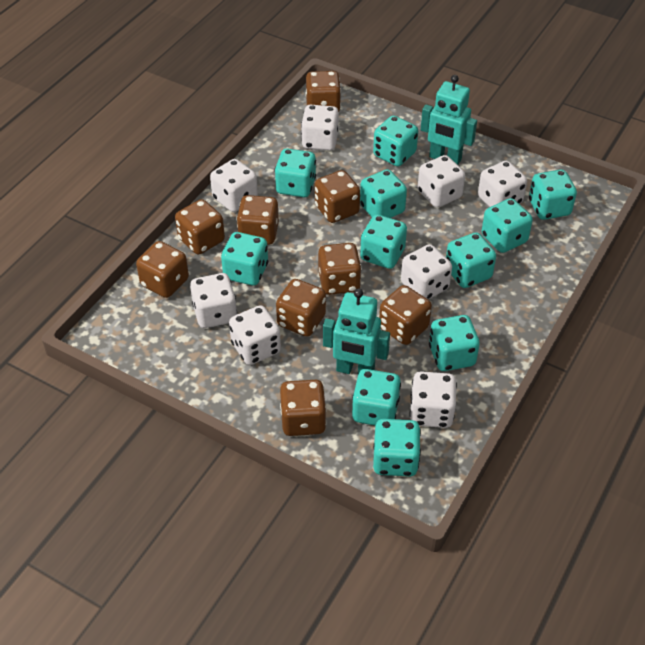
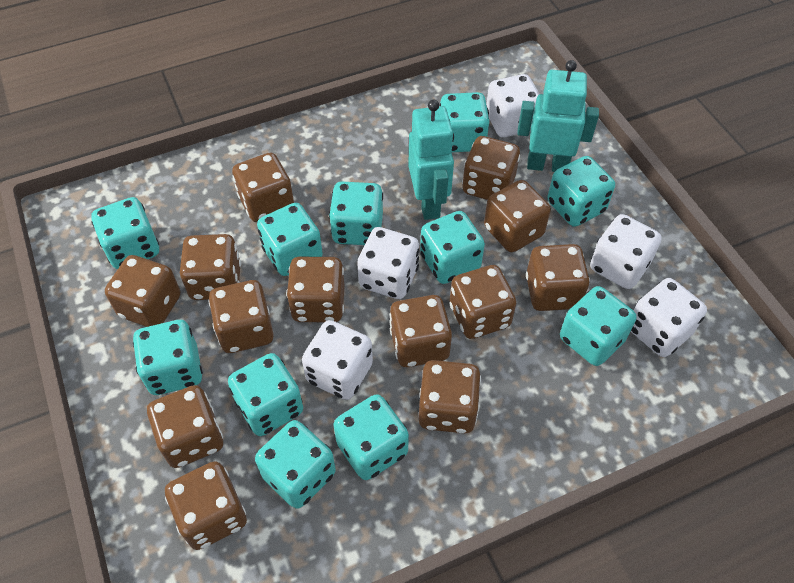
brown dice: [136,241,189,298] [175,199,225,255] [237,195,279,245] [276,279,326,337] [280,380,326,436] [305,71,341,112] [315,170,360,223] [318,243,362,295] [379,285,432,345] = 9 -> [105,255,181,327] [147,385,223,468] [165,461,247,550] [180,234,241,300] [208,280,274,353] [232,152,294,222] [286,257,345,322] [389,295,452,367] [419,360,481,434] [450,265,516,339] [462,136,520,200] [484,180,551,252] [526,244,590,311] = 13
white dice: [190,273,237,328] [210,159,258,212] [229,305,281,365] [301,105,339,151] [401,244,452,300] [409,371,457,428] [418,155,465,208] [478,161,527,207] = 8 -> [302,320,373,400] [357,227,419,299] [486,74,539,137] [590,214,662,289] [630,278,707,357] = 5

